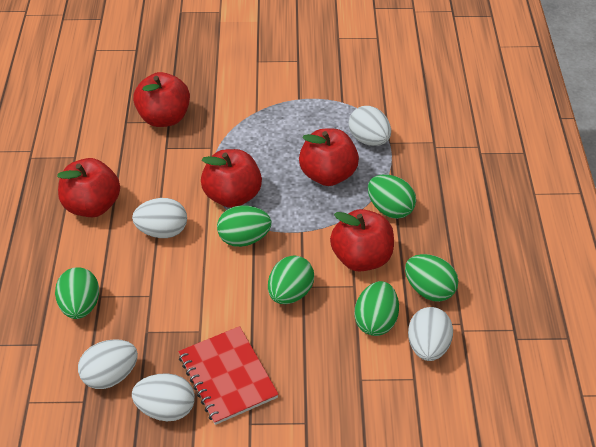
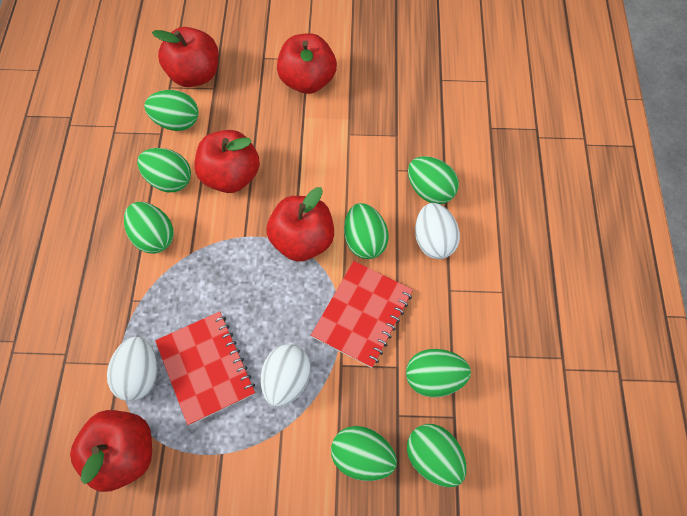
green egg: [55,268,99,319] [217,205,271,247] [268,255,314,304] [355,281,399,336] [368,175,416,219] [405,254,458,302] = 6 -> [124,202,174,254] [137,148,191,192] [144,90,198,131] [331,426,397,481] [344,203,389,259] [406,349,471,397] [407,424,467,487] [408,156,459,204] = 8
red notebook: [178,326,279,425] = 1 -> [155,311,255,425] [311,261,413,368] = 2
white egg: [78,339,138,389] [132,198,187,238] [132,373,195,421] [349,106,391,146] [408,307,453,361] = 5 -> [107,337,158,401] [261,344,311,407] [415,203,460,259] = 3

